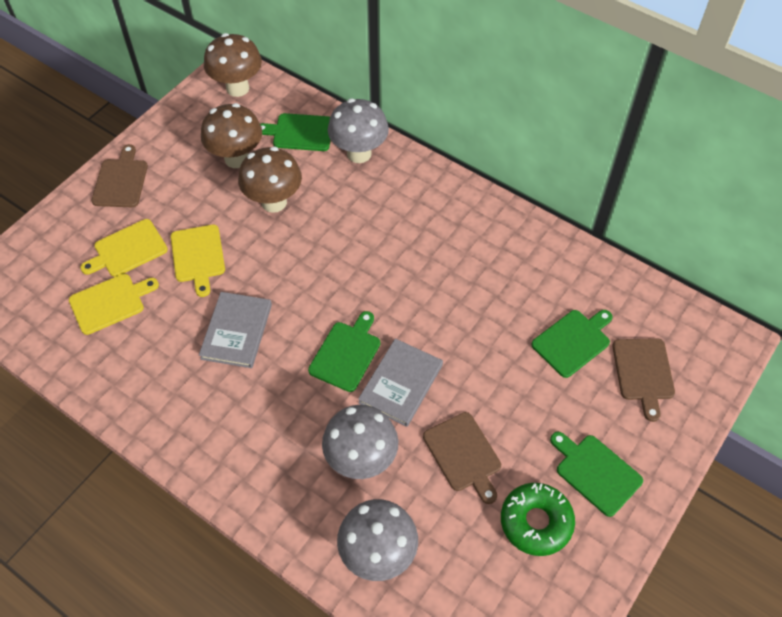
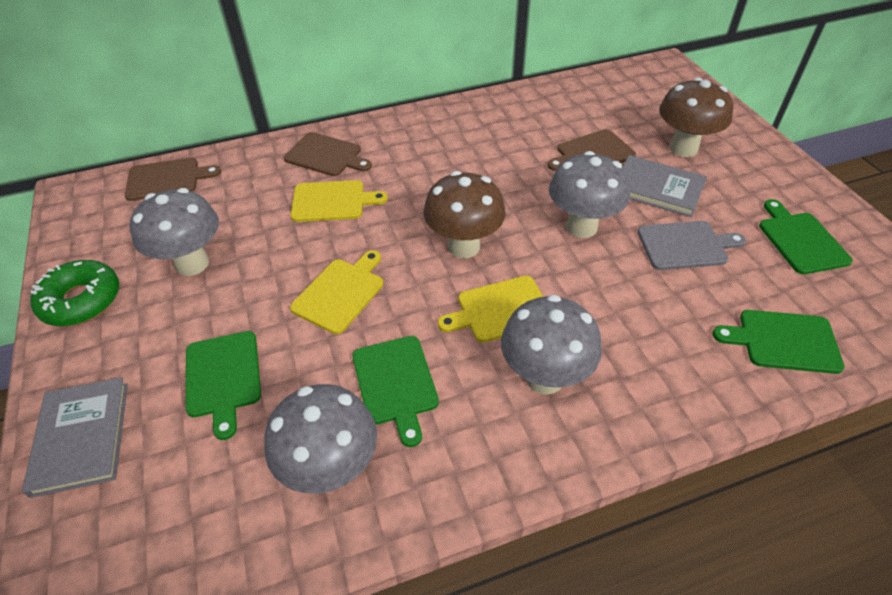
brown mushroom: [201,103,262,168] [204,33,262,97] [238,147,302,213] = 3 -> [424,171,506,258] [659,78,733,157] = 2
grey cutting board: none = 0 -> [638,221,746,270] = 1
grey mushroom: [322,405,398,479] [328,99,389,163] [337,499,418,581] = 3 -> [130,188,219,276] [264,384,377,494] [501,295,602,395] [549,151,630,238] = 4

